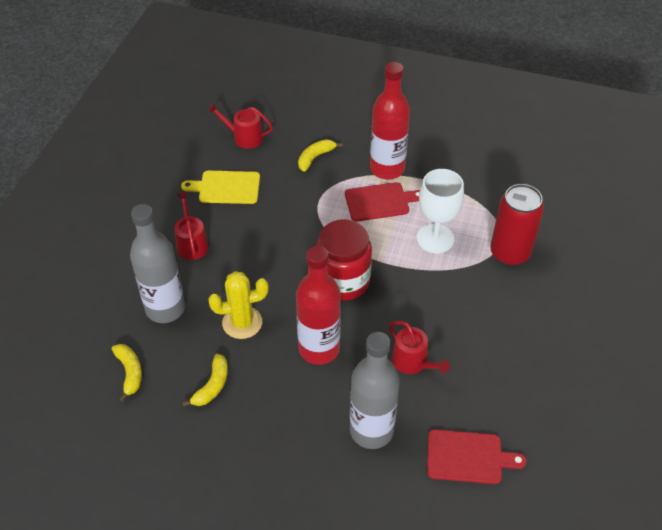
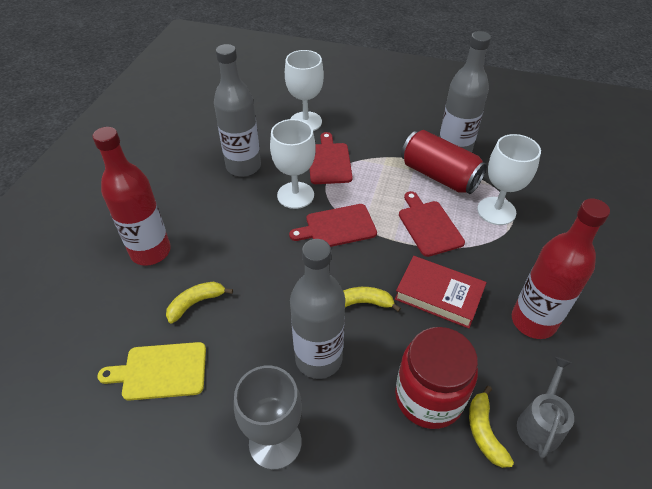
grey bottle: [130,204,185,323] [350,332,400,449] = 2 -> [214,44,261,177] [290,239,345,379] [440,31,491,152] = 3
grey goblet: none = 0 -> [234,365,302,470] = 1
grey watering can: none = 0 -> [517,357,574,458] = 1
red book: none = 0 -> [395,256,487,329] = 1
red cutting board: [345,182,420,222] [427,429,527,484] = 2 -> [289,204,377,247] [310,132,353,184] [399,191,465,257] = 3
red watering can: [174,193,209,260] [208,103,273,149] [389,321,450,374] = 3 -> none = 0
white goblet: [417,169,464,253] = 1 -> [270,119,316,209] [285,50,324,131] [477,134,541,225] = 3
yellow cactus: [208,271,269,339] = 1 -> none = 0

